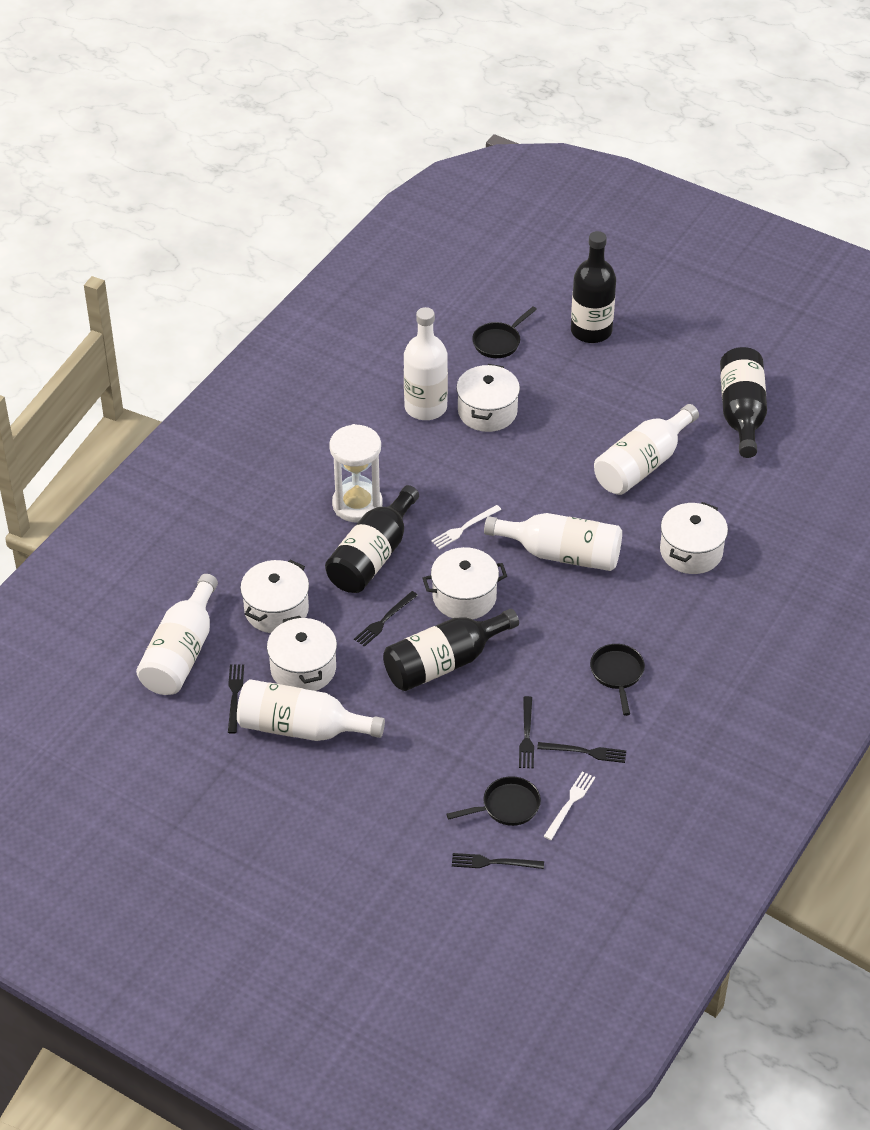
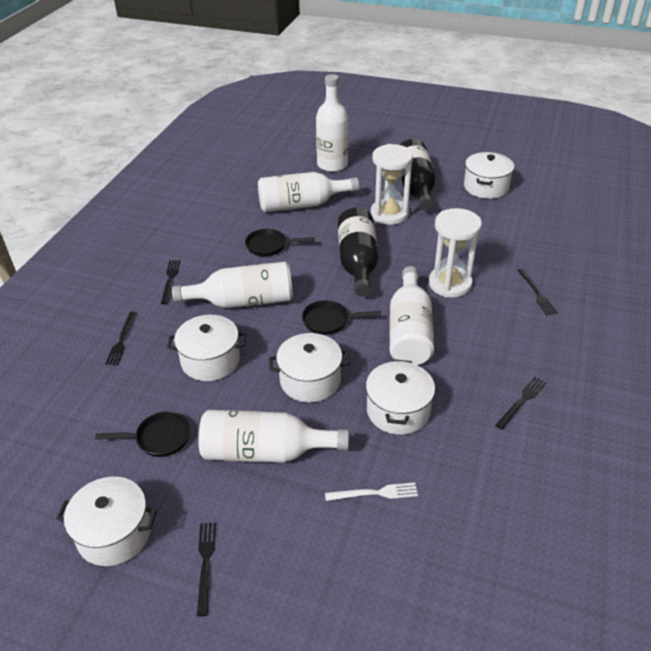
black bottle: [325,485,419,593] [383,609,519,691] [571,231,616,343] [720,347,767,458] = 4 -> [338,208,378,296] [400,139,436,210] = 2
white fork: [431,505,501,549] [543,771,595,840] = 2 -> [325,483,418,501] = 1
white hourglass: [329,424,383,522] = 1 -> [371,144,413,225] [429,208,482,298] = 2

